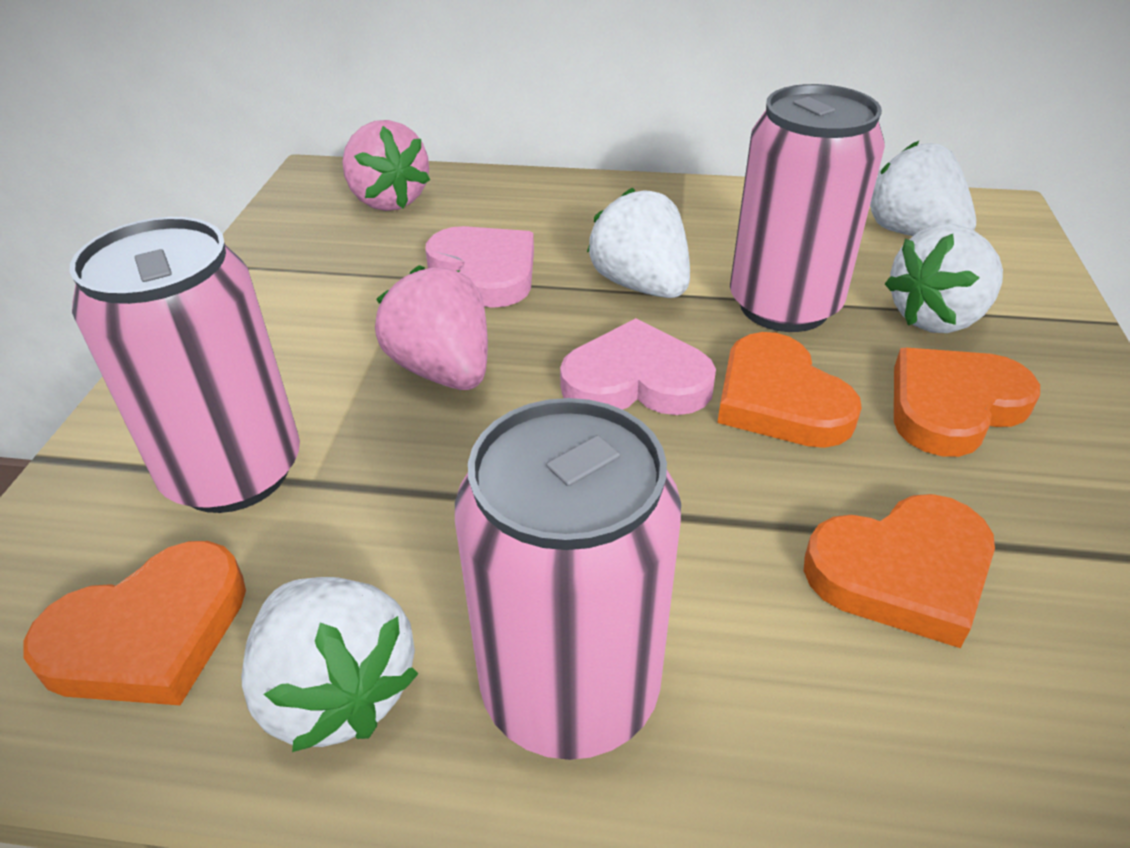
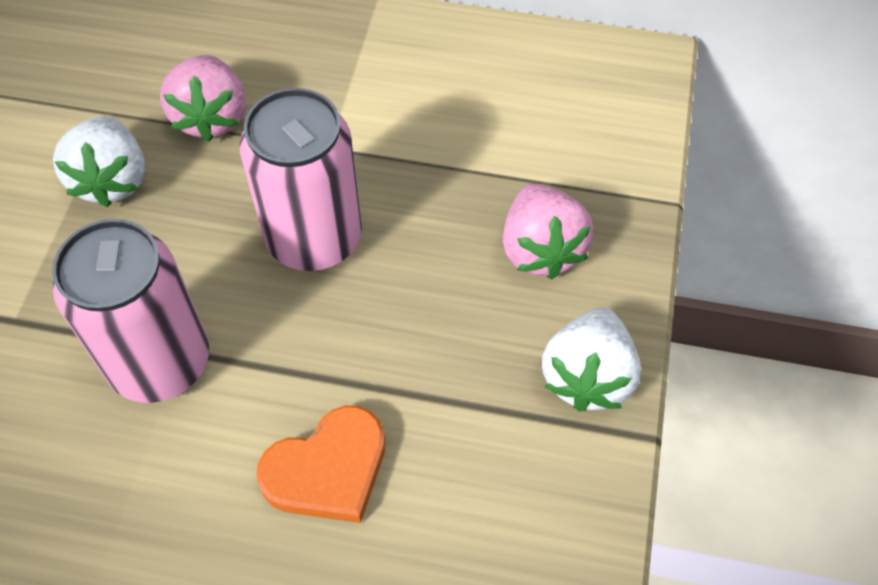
orange heart: [23,541,246,705] [717,332,862,448] [804,494,995,648] [894,348,1040,457] = 4 -> [256,405,385,523] = 1
pink can: [69,217,300,513] [455,398,681,760] [730,84,885,332] = 3 -> [52,219,209,403] [240,88,362,271] = 2
pink heart: [425,226,534,308] [560,318,716,415] = 2 -> none = 0
white strawberry: [241,577,419,752] [587,187,690,298] [870,141,976,236] [885,224,1003,333] = 4 -> [53,116,145,207] [542,307,641,411] = 2

